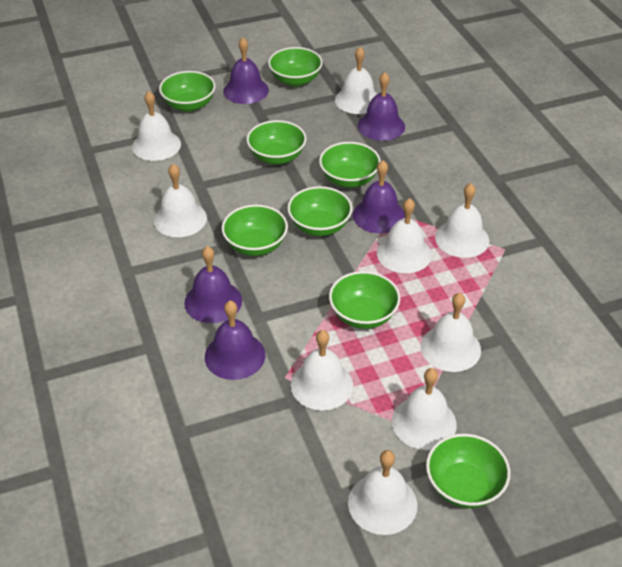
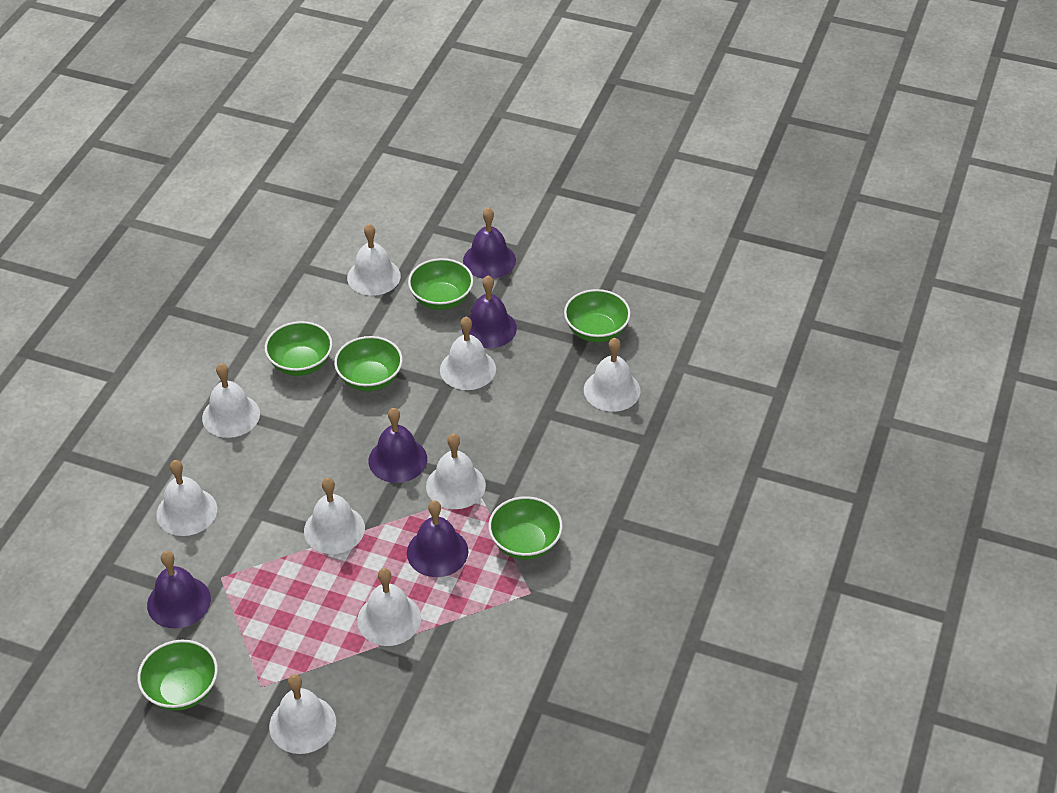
green bowl: [159,71,215,112] [222,205,288,256] [247,120,306,165] [268,47,323,87] [287,186,352,236] [319,142,381,188] [329,271,400,329] [426,434,510,508] = 8 -> [137,640,218,711] [265,321,333,376] [334,336,403,391] [408,258,473,310] [488,496,563,560] [564,289,631,342] = 6

